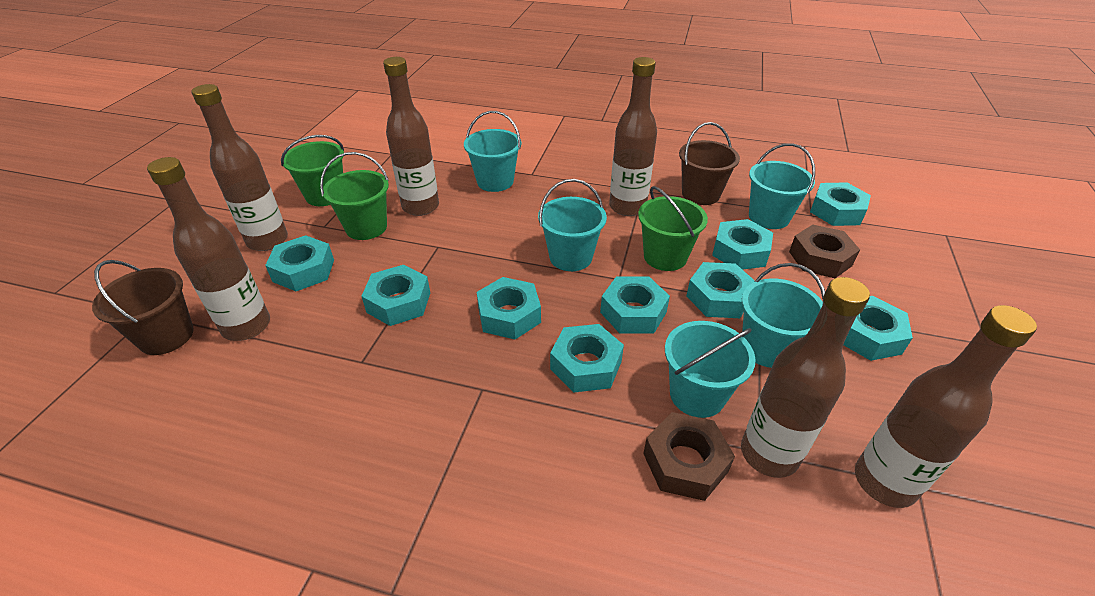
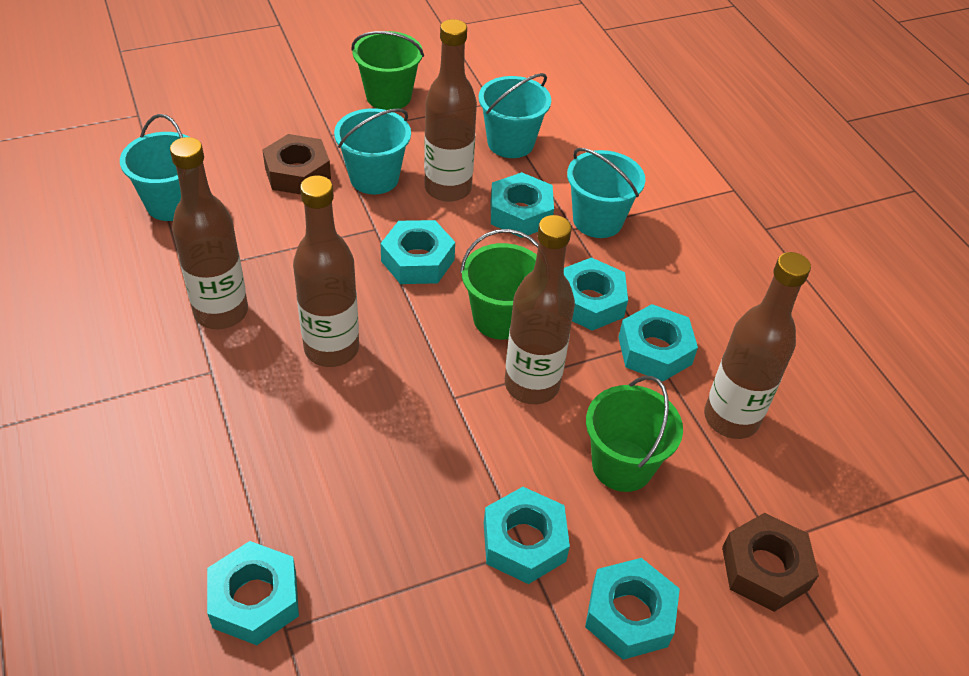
brown bottle: [147,157,270,341] [191,84,288,251] [383,57,439,216] [609,57,657,216] [741,277,870,478] [855,305,1037,508] = 6 -> [170,137,248,329] [293,176,359,367] [424,19,477,202] [505,215,575,404] [704,252,811,439] = 5
brown bucket: [92,260,194,355] [679,122,740,205] = 2 -> none = 0
turquoise bucket: [464,111,521,192] [538,179,607,271] [665,321,756,418] [742,263,825,368] [749,143,815,229] = 5 -> [120,114,189,221] [334,108,411,195] [479,73,551,158] [567,148,645,238] = 4
turquoise nut: [265,235,334,291] [361,265,430,326] [477,277,541,340] [550,324,624,392] [600,276,670,334] [686,262,755,318] [712,219,773,270] [810,182,871,226] [844,296,913,361] = 9 -> [207,541,299,645] [380,220,455,284] [484,487,570,584] [491,172,554,238] [564,258,628,331] [585,558,680,660] [618,304,698,381] = 7

